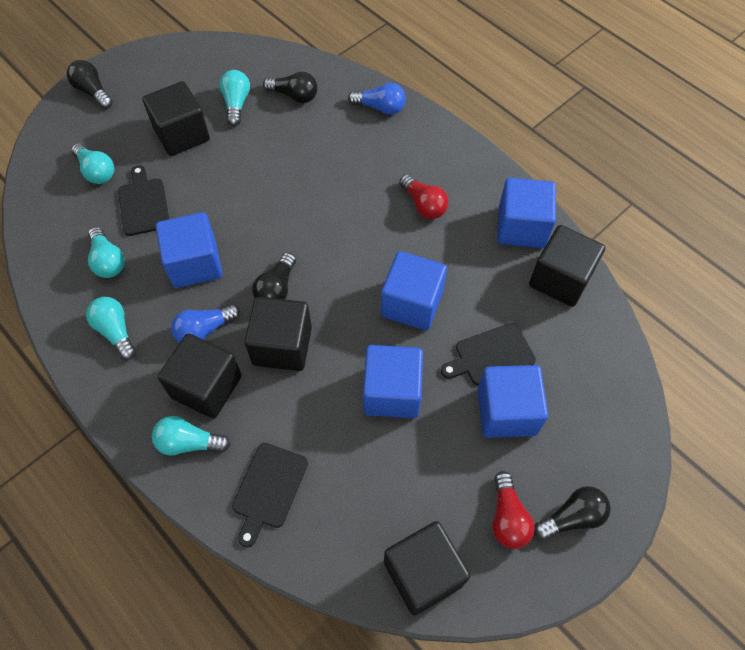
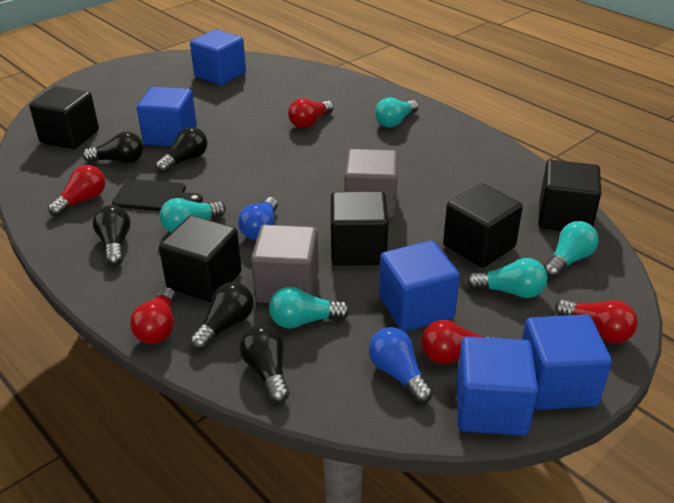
black cutting board: [118,165,169,236] [232,443,308,548] [441,323,536,385] = 3 -> [112,179,203,211] = 1
black light bulb: [67,60,113,109] [252,252,296,299] [263,72,317,103] [534,486,611,540] = 4 -> [83,131,143,163] [93,205,131,266] [156,127,207,173] [190,282,254,350] [239,325,289,403] = 5
grey cube: none = 0 -> [251,224,319,303] [344,149,398,218] = 2
red light bulb: [399,174,449,219] [492,471,535,549] = 2 -> [48,165,105,217] [130,287,176,344] [288,98,334,128] [421,320,499,364] [555,298,638,343] = 5

